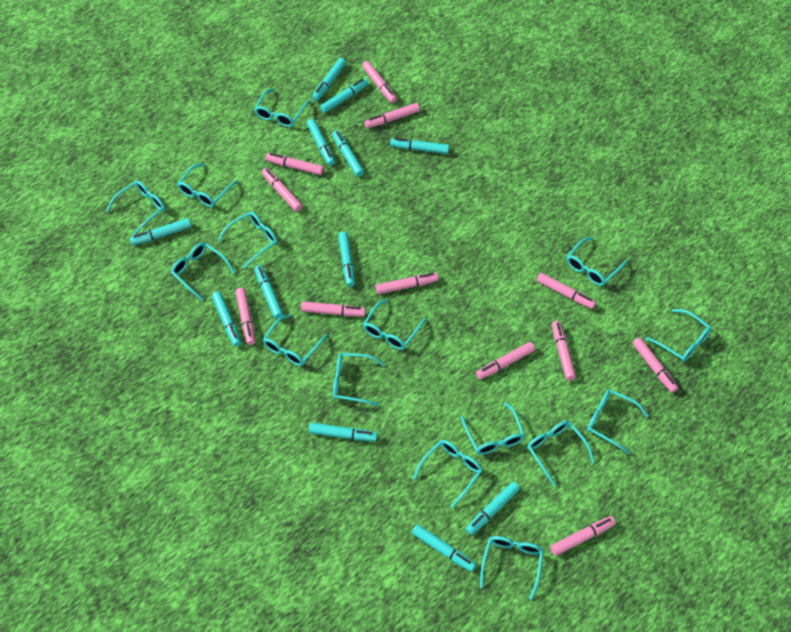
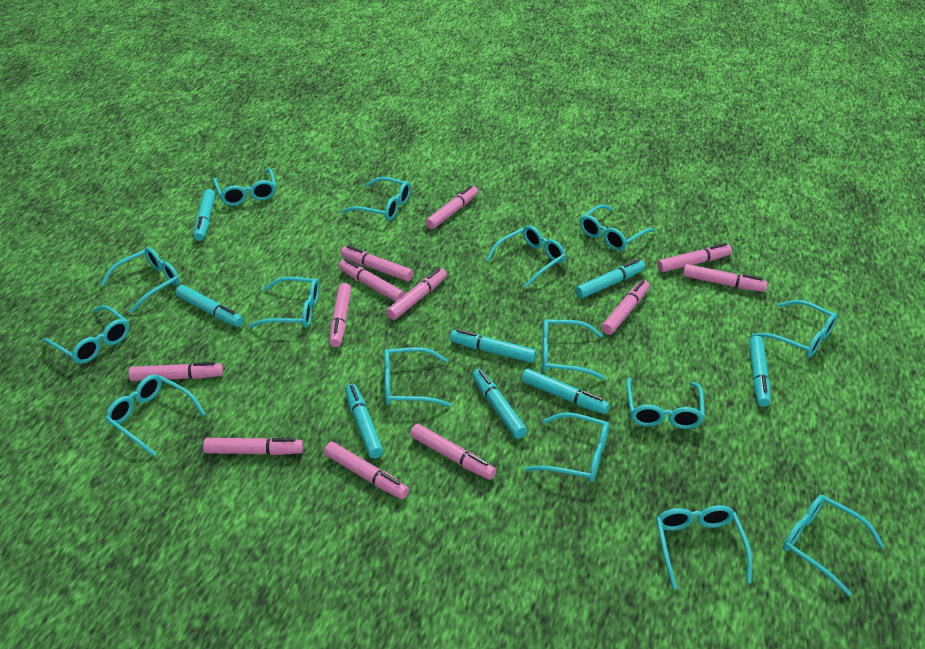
turquoise marker: [130,218,191,245] [212,291,241,347] [254,265,283,319] [307,119,335,166] [309,423,377,441] [312,58,346,101] [320,78,368,113] [332,130,364,177] [338,231,355,287] [390,138,449,154] [412,524,476,572] [466,482,520,535] = 12 -> [176,285,244,327] [194,189,215,241] [345,384,384,459] [450,329,537,363] [472,369,527,439] [522,369,610,414] [575,259,645,298] [749,336,771,407] = 8

